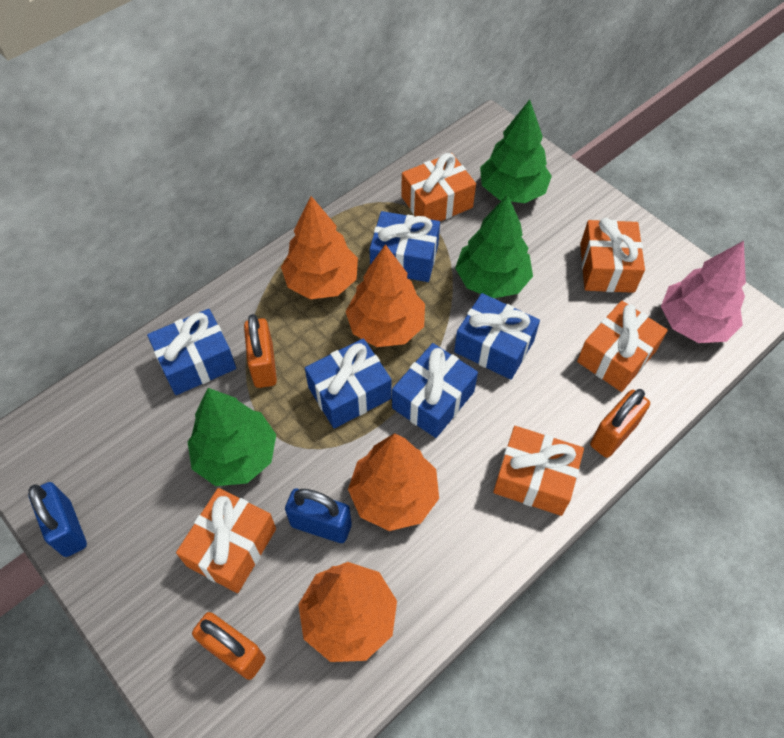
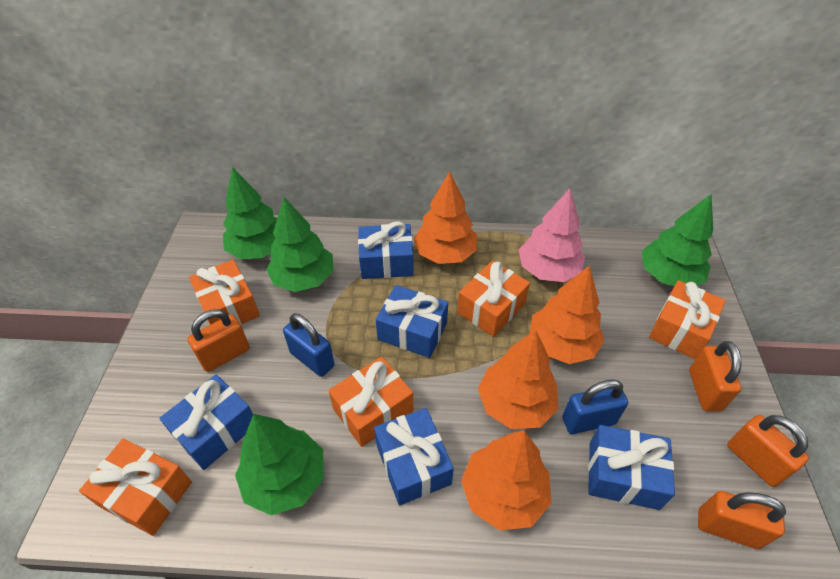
green tree: [188,388,276,486] [455,195,533,298] [480,99,552,203] = 3 -> [223,167,277,259] [235,414,324,515] [266,197,334,292] [641,194,713,286] = 4
orange padlock: [192,612,266,680] [244,314,277,388] [590,389,650,458] = 3 -> [188,309,250,372] [689,341,742,412] [698,491,786,549] [727,415,809,487] = 4

